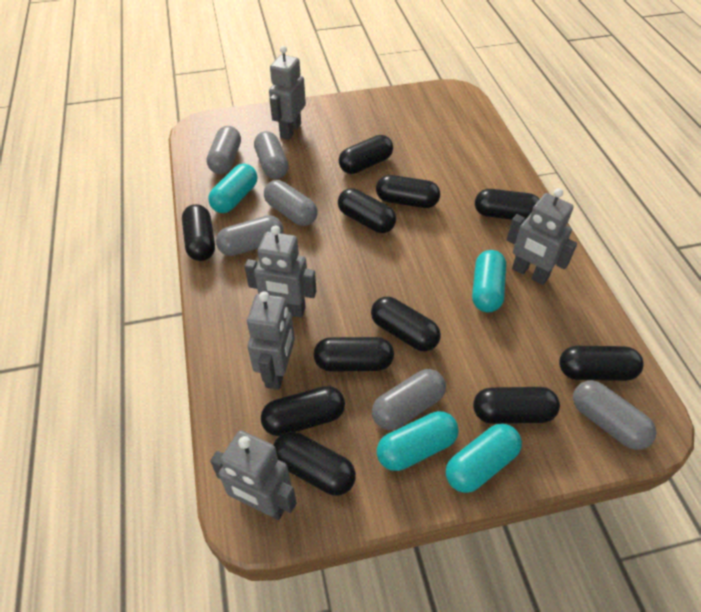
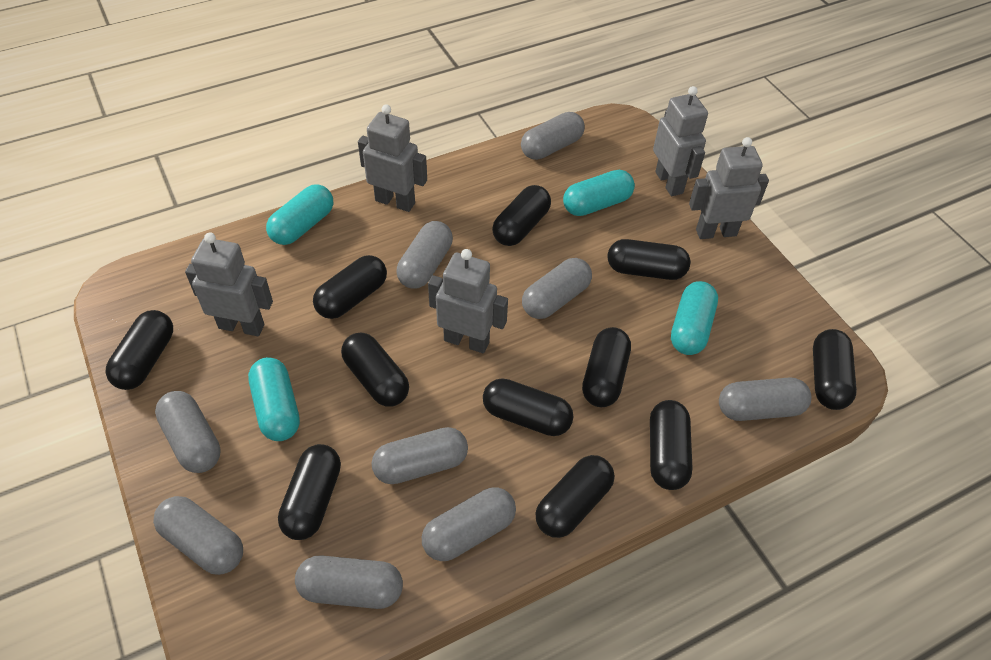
grey capsule: [207,126,241,174] [216,215,284,256] [254,131,289,179] [264,180,318,226] [372,369,446,430] [573,380,657,450] = 6 -> [153,496,243,575] [155,391,221,473] [295,555,403,609] [372,427,468,484] [397,221,453,288] [422,487,516,561] [521,112,585,160] [522,258,592,319] [719,377,811,421] = 9

